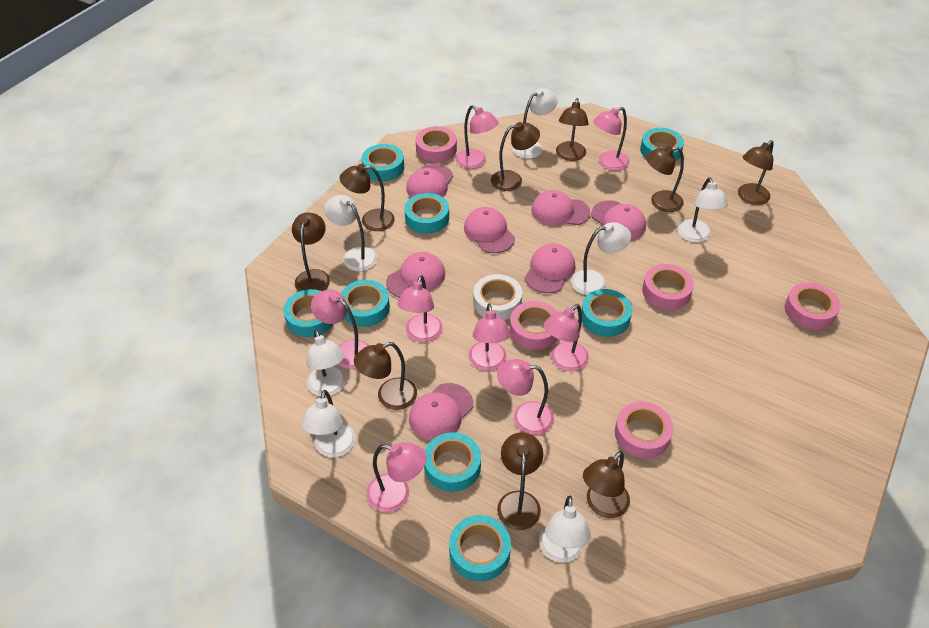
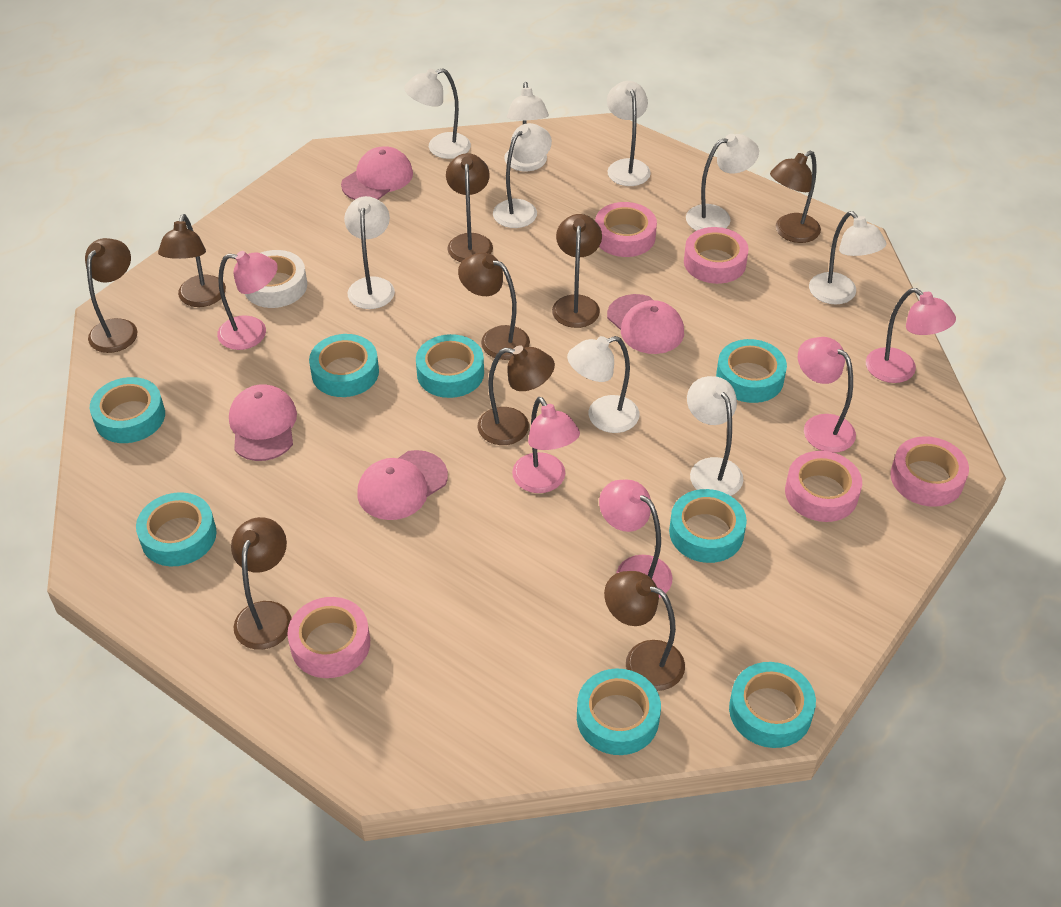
pink cap: [386,252,445,298] [406,164,453,197] [409,383,473,441] [464,207,515,253] [525,243,576,293] [531,190,590,226] [591,200,646,240] = 7 -> [229,384,297,461] [341,146,413,200] [358,450,448,520] [607,294,684,354] = 4
pink lamp: [311,290,369,369] [366,442,426,512] [397,275,443,342] [455,105,498,169] [469,304,511,371] [497,359,554,435] [544,304,589,372] [593,107,630,171] = 8 -> [217,251,278,350] [512,397,580,493] [599,480,672,598] [798,337,856,453] [866,288,956,383] = 5
white lamp: [301,390,356,457] [306,329,346,397] [324,195,378,271] [513,88,558,159] [539,496,591,563] [571,222,631,295] [677,178,728,243] = 7 -> [344,196,395,309] [404,68,471,159] [493,123,552,228] [504,82,549,171] [567,336,639,433] [607,81,651,186] [686,134,759,231] [687,376,743,496] [809,211,887,304] = 9

